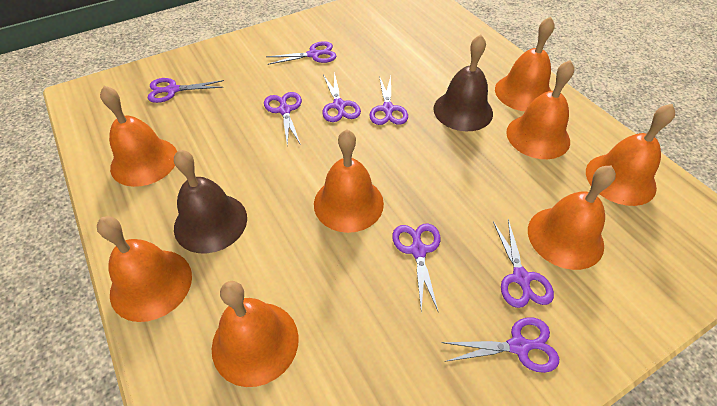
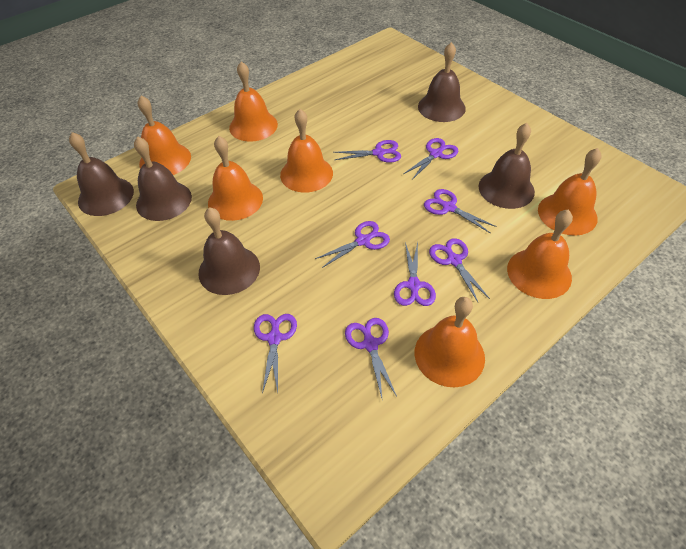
brown bell: [174,150,247,253] [433,35,493,131] = 2 -> [69,132,134,216] [134,136,192,221] [199,207,260,295] [418,42,466,122] [478,123,535,209] = 5
orange bell: [97,216,192,322] [100,86,177,187] [212,281,299,387] [314,129,384,233] [495,16,555,111] [506,60,574,159] [528,165,616,270] [586,104,675,206] = 8 -> [138,96,191,175] [208,136,263,221] [229,61,278,142] [280,109,333,193] [415,297,485,387] [507,210,573,299] [538,148,601,236] = 7

